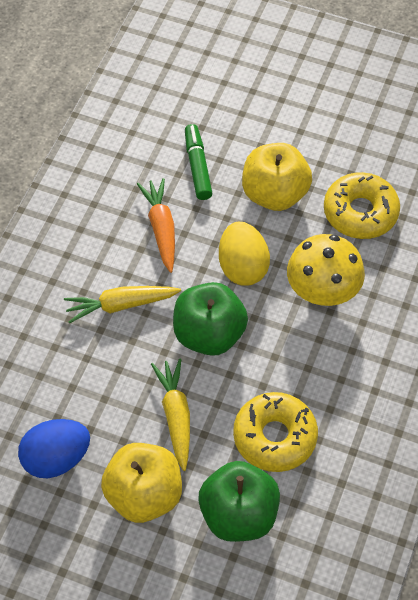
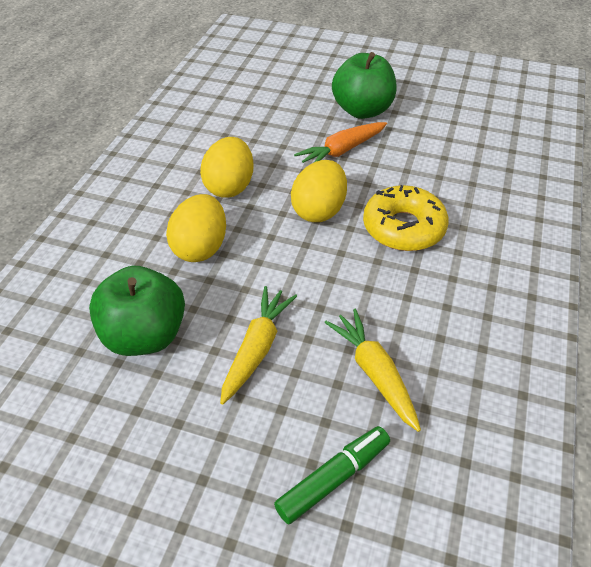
blue egg: [18,419,90,478] = 1 -> none = 0
yellow apple: [101,443,182,523] [242,143,312,211] = 2 -> none = 0
yellow donut: [233,392,318,472] [324,172,400,239] = 2 -> [363,185,449,251] = 1
yellow egg: [219,222,270,286] = 1 -> [166,194,226,262] [200,137,254,198] [291,160,347,222] = 3
yellow mushroom: [287,234,365,306] = 1 -> none = 0

